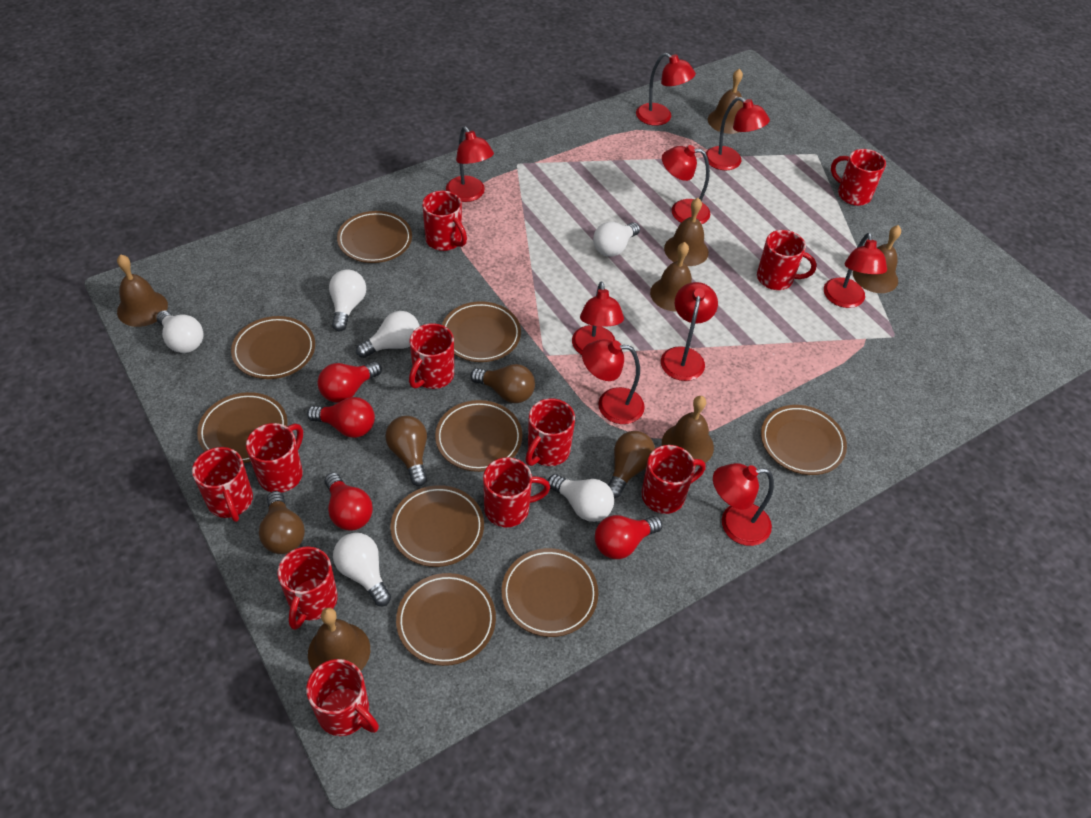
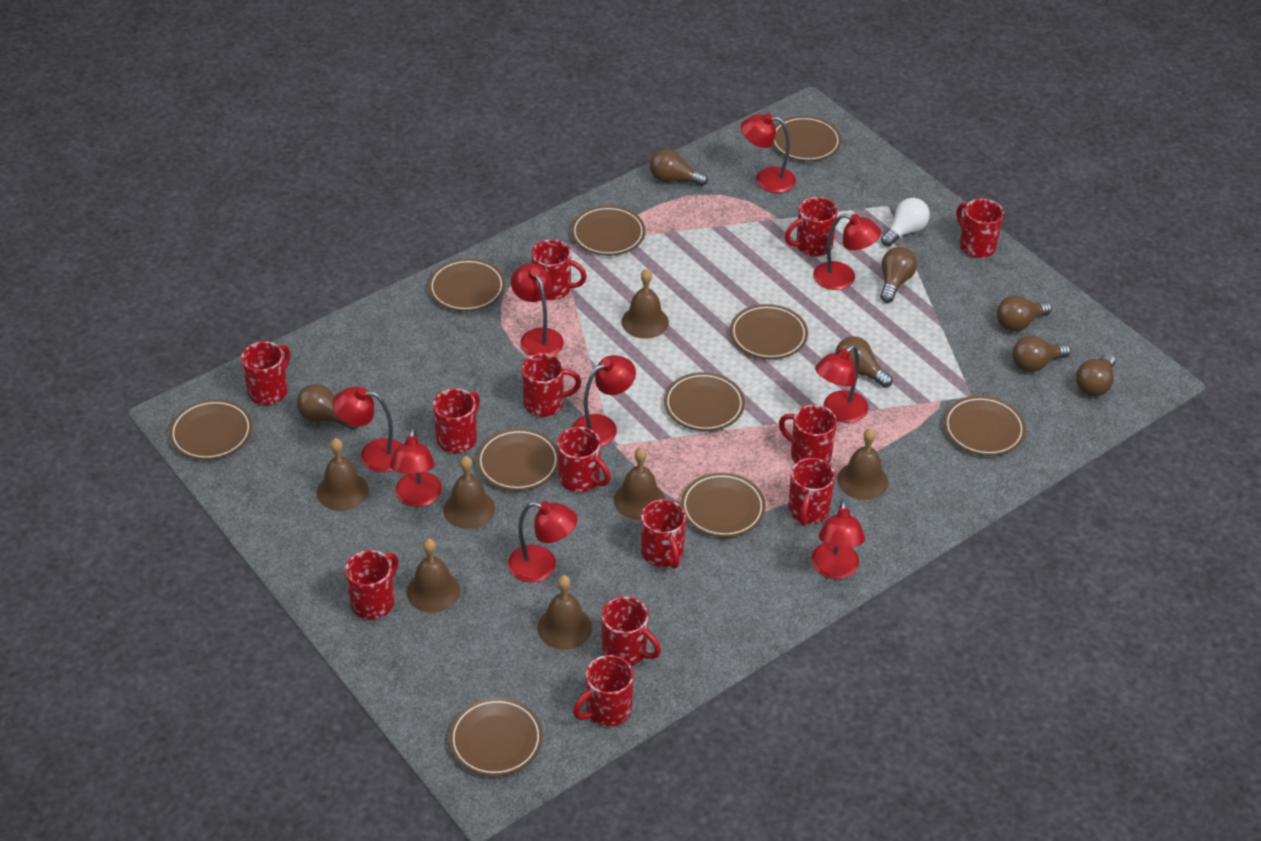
brown light bulb: [259,491,305,554] [385,416,427,486] [470,364,535,403] [608,431,655,498] = 4 -> [297,384,360,430] [650,149,708,186] [835,336,893,388] [880,247,917,303] [997,295,1052,332] [1012,335,1071,372] [1076,354,1115,396] = 7
brown plate: [197,392,288,463] [231,316,315,379] [337,211,412,263] [390,485,484,567] [396,573,496,666] [435,400,522,472] [442,302,521,362] [502,548,598,637] [761,405,847,475] = 9 -> [169,399,252,460] [428,258,505,312] [449,697,543,777] [477,428,558,491] [571,206,646,256] [664,372,745,431] [681,473,766,537] [730,304,808,359] [773,116,841,161] [944,396,1026,456] = 10
red light bulb: [307,397,375,438] [318,362,382,403] [325,473,373,530] [595,515,662,559] = 4 -> none = 0
red mug: [192,447,253,522] [246,423,303,493] [277,547,338,630] [306,659,379,736] [409,323,454,389] [422,191,467,251] [483,457,550,527] [525,398,575,466] [641,445,706,514] [757,230,817,290] [831,149,886,206] = 11 -> [241,341,290,405] [345,550,398,619] [433,388,480,453] [522,353,581,417] [531,239,587,300] [557,427,611,492] [573,655,634,727] [602,596,661,666] [641,499,686,569] [779,405,837,463] [785,197,838,257] [788,458,835,526] [957,199,1004,258] = 13
white light bulb: [156,310,204,353] [329,269,366,331] [333,533,391,606] [356,311,420,358] [548,474,614,522] [593,222,640,257] = 6 -> [881,198,930,247] = 1

